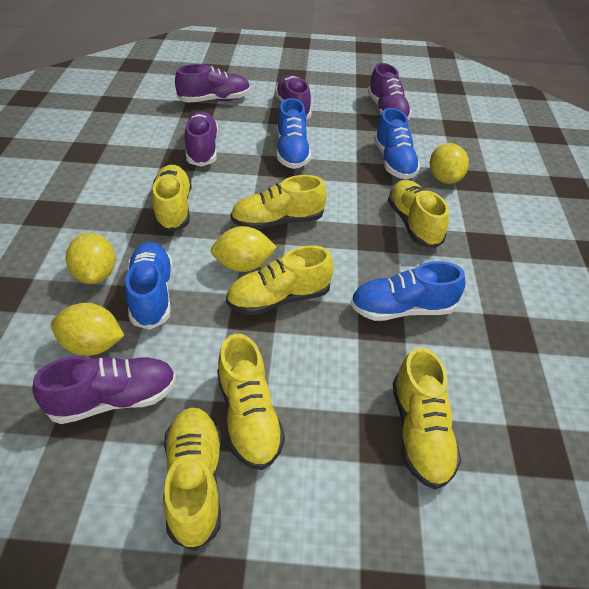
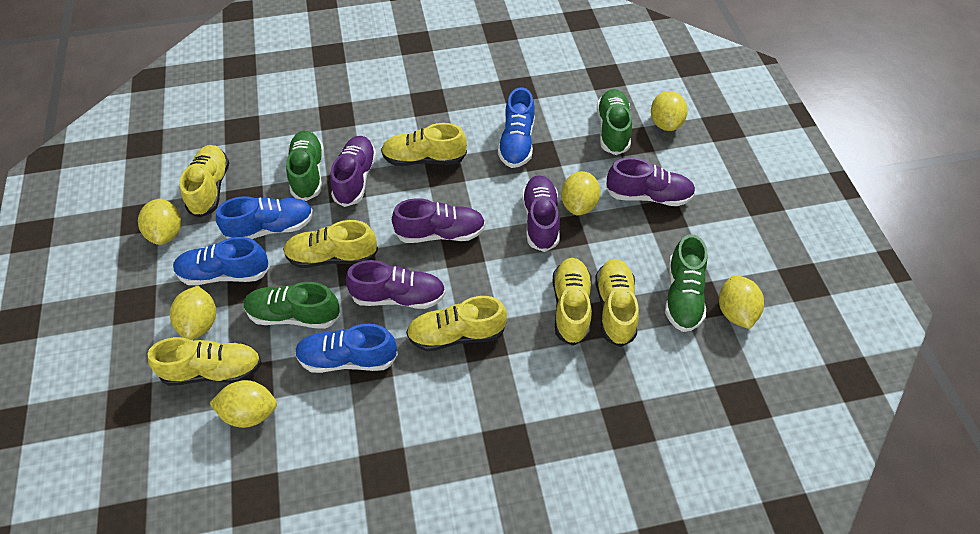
green shoe: none = 0 -> [244,282,341,329] [286,131,323,201] [597,89,632,155] [665,234,708,332] = 4
yellow lemon: [51,303,125,356] [66,233,116,284] [211,226,277,272] [430,143,469,184] = 4 -> [138,199,181,245] [170,286,216,340] [210,380,277,428] [561,171,600,215] [651,91,688,131] [719,275,764,329] = 6

